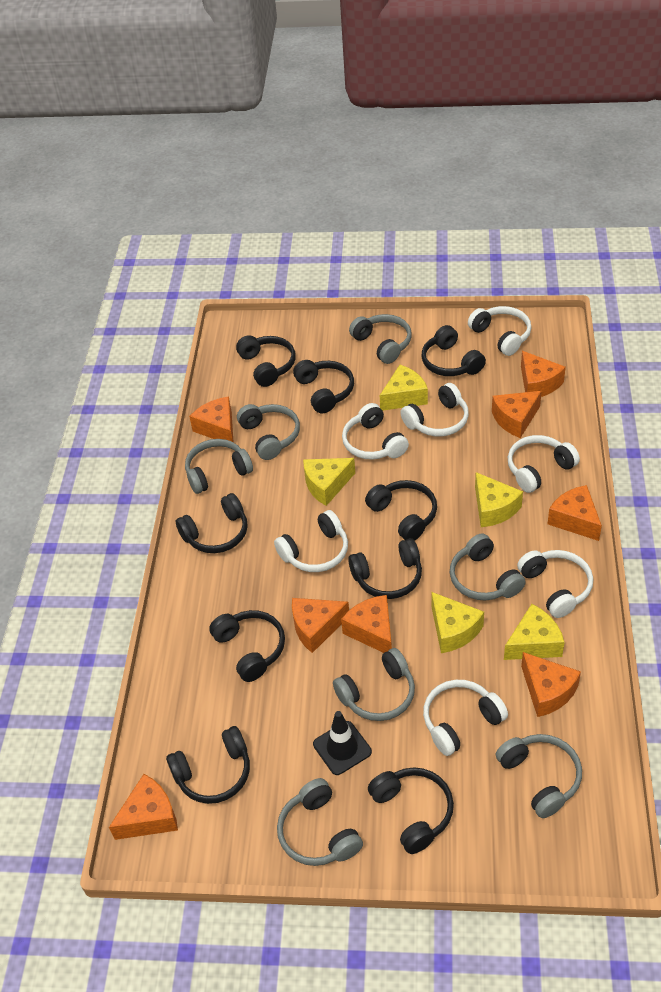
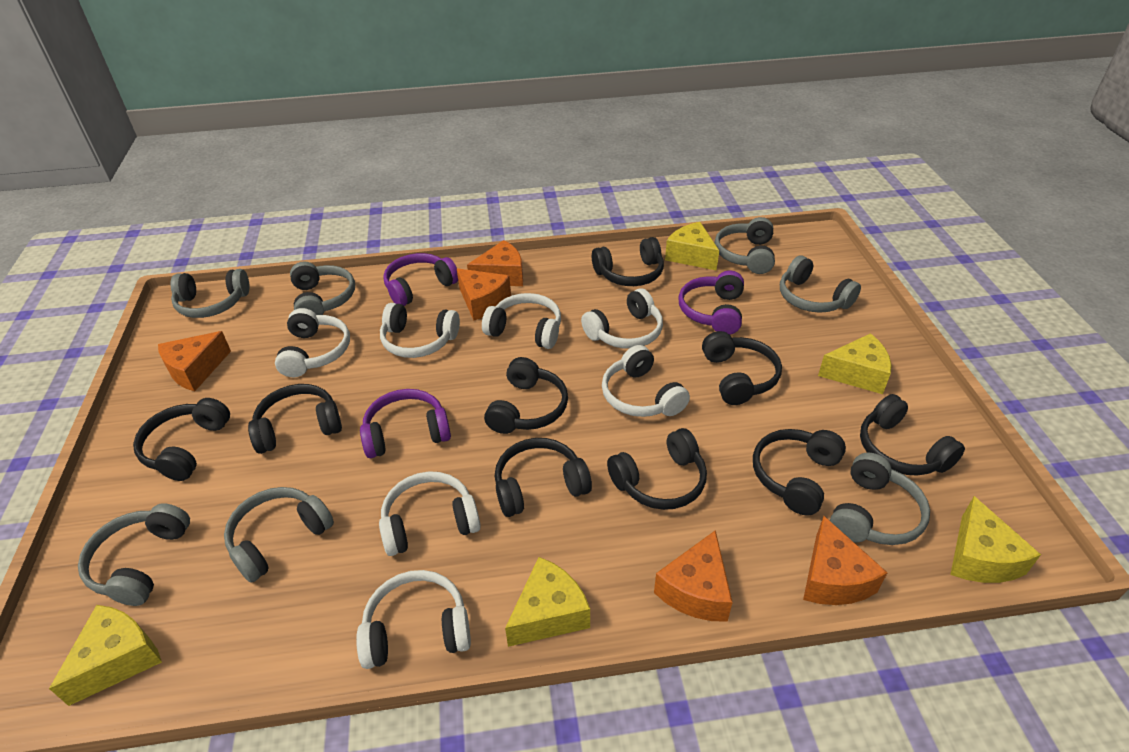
black traffic cone: [313,711,372,775] = 1 -> none = 0
orange cheese: [109,774,178,840] [189,397,234,443] [292,598,349,653] [341,595,392,653] [492,391,542,438] [521,351,566,397] [521,652,581,717] [548,485,602,541] = 8 -> [158,331,231,391] [457,268,511,320] [467,240,523,286] [654,530,733,622] [803,516,887,605] = 5
purple headphones: none = 0 -> [360,389,451,458] [383,253,458,306] [678,271,744,335] = 3

